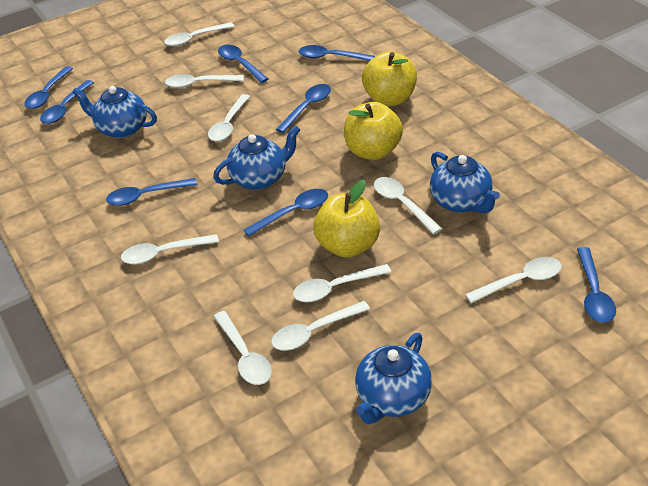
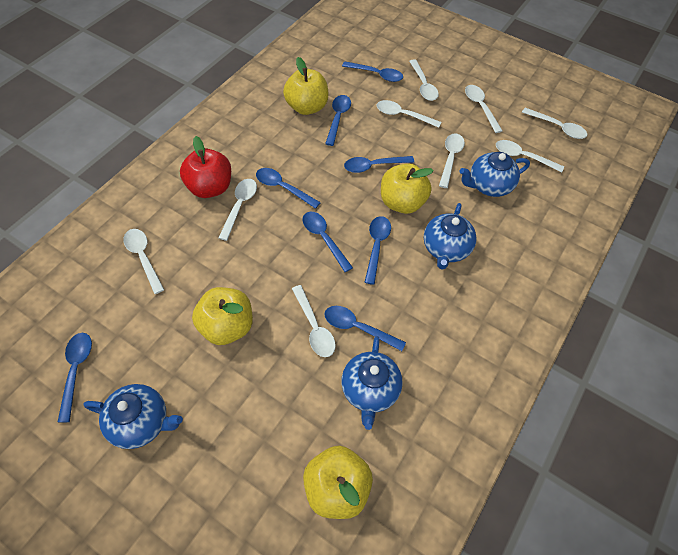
red apple: none = 0 -> [180,136,231,198] = 1
yellow apple: [313,180,380,258] [344,102,403,160] [362,52,417,106] = 3 -> [192,287,253,345] [283,57,329,115] [303,446,373,519] [381,164,434,214] = 4

